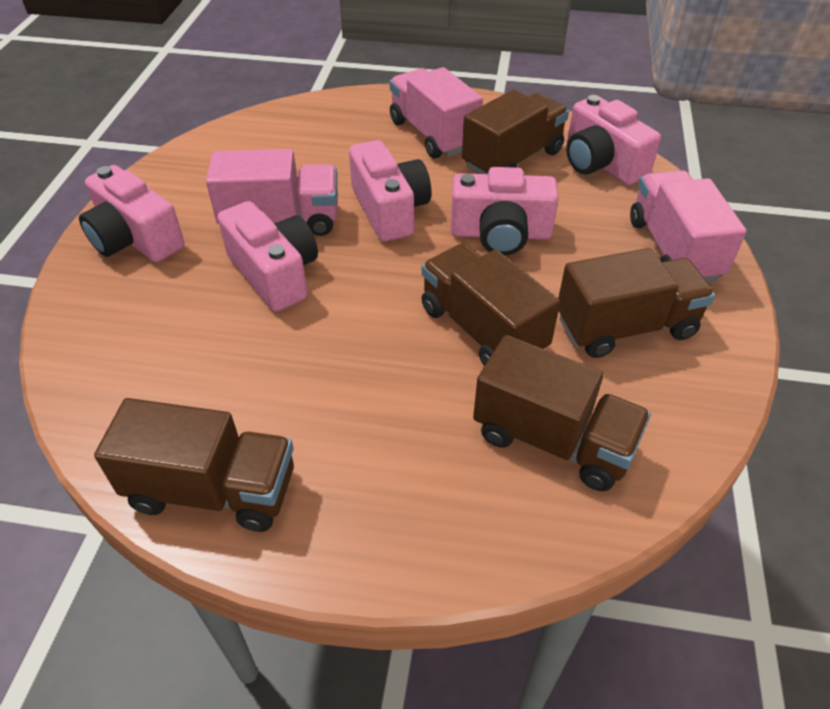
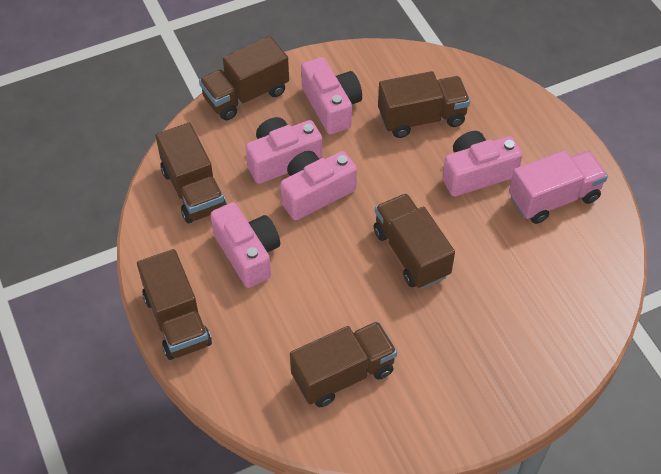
brown truck: [94,398,294,532] [421,243,560,366] [462,89,569,174] [473,335,651,491] [558,248,715,358] = 5 -> [137,249,212,360] [156,122,227,223] [199,36,289,120] [290,321,397,407] [374,193,455,289] [378,71,470,138] = 6
pink truck: [206,149,338,236] [389,67,483,159] [630,170,747,282] = 3 -> [509,150,608,224] = 1

